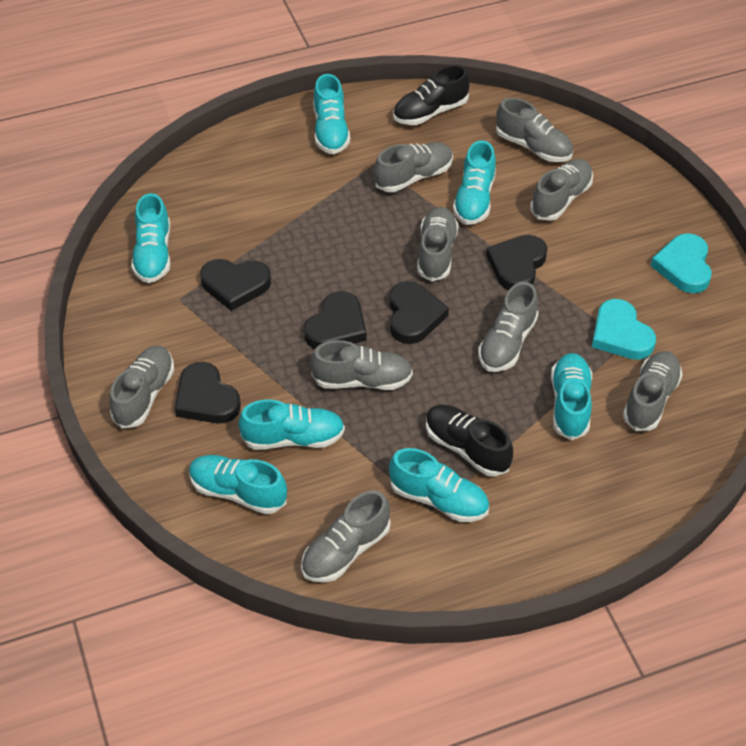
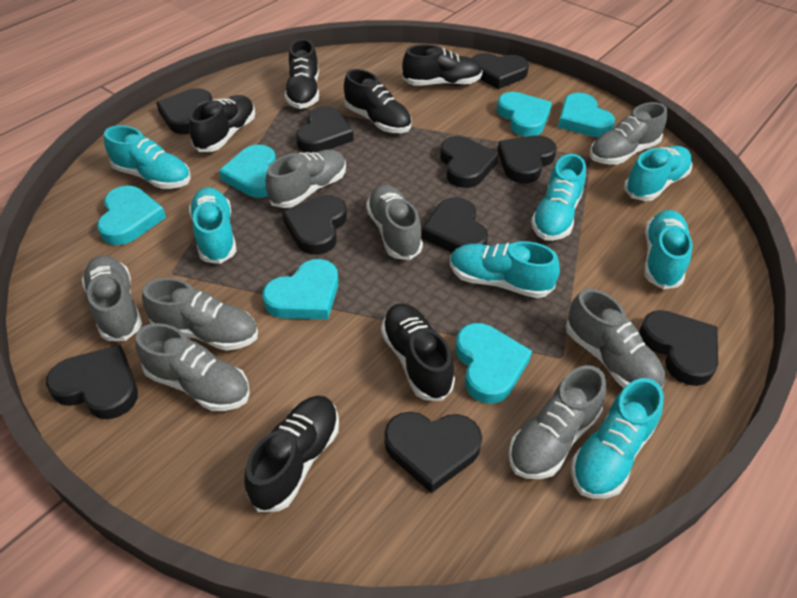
black heart: [175,362,241,424] [200,259,271,311] [304,291,366,349] [389,281,449,344] [486,235,547,291] = 5 -> [46,345,138,419] [156,88,212,134] [282,195,347,255] [296,106,354,153] [384,412,482,493] [422,197,488,253] [440,136,499,188] [472,53,529,89] [497,135,557,183] [639,310,718,386] = 10
black shoe: [393,65,470,125] [426,405,513,477] = 2 -> [189,95,255,152] [245,395,339,512] [285,39,319,109] [344,69,412,133] [381,304,455,401] [402,44,483,86] = 6
grey shoe: [109,346,174,429] [301,490,391,583] [311,340,413,390] [374,142,453,192] [417,207,459,281] [478,282,539,372] [496,98,573,162] [530,159,593,221] [623,351,683,431] = 9 -> [82,255,142,341] [136,323,250,411] [142,278,258,351] [266,150,346,208] [366,185,423,260] [509,365,606,479] [566,289,665,388] [590,102,667,165] = 8
turquoise heart: [592,299,656,360] [651,233,712,293] = 2 -> [97,186,166,245] [219,145,276,198] [263,259,338,319] [456,323,532,404] [497,92,552,137] [558,93,615,137] = 6

